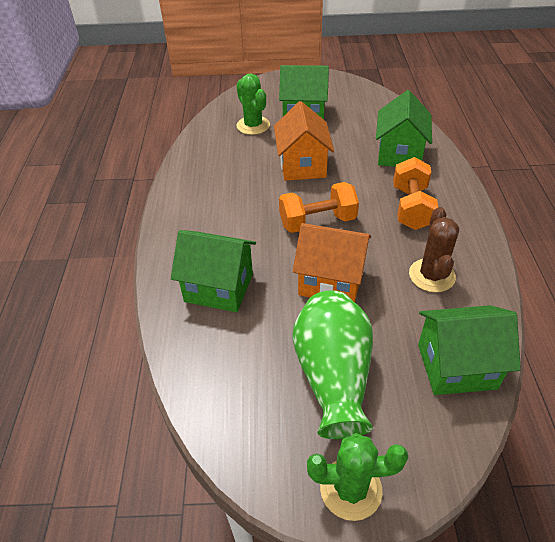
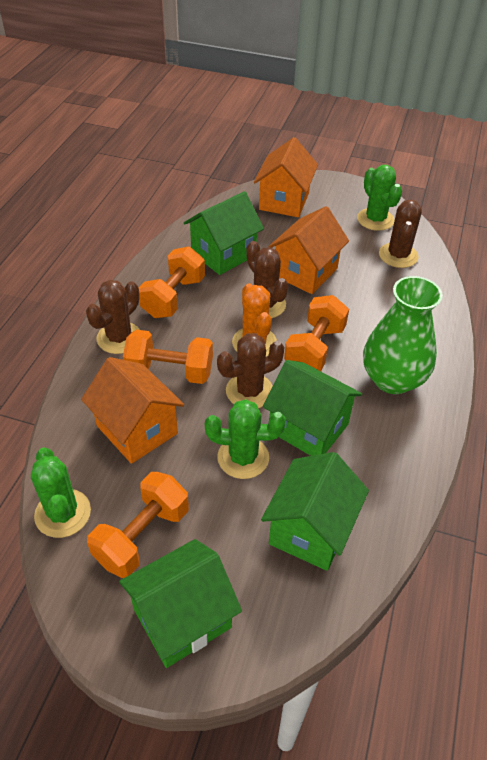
brown cactus: [409,207,459,293] = 1 -> [86,280,140,354] [217,333,284,408] [246,241,289,318] [379,200,422,268] = 4
green cactus: [236,74,270,135] [307,433,408,521] = 2 -> [31,447,91,538] [205,399,285,479] [357,165,402,231] = 3
orange cactus: none = 0 -> [232,283,277,357] = 1
orange dumbbell: [279,182,359,233] [393,157,438,230] = 2 -> [87,472,189,578] [123,330,213,384] [139,246,205,318] [284,295,349,371] = 4
orange house: [274,101,334,181] [293,223,371,302] = 2 -> [81,357,184,464] [254,137,318,217] [268,206,349,294] = 3

